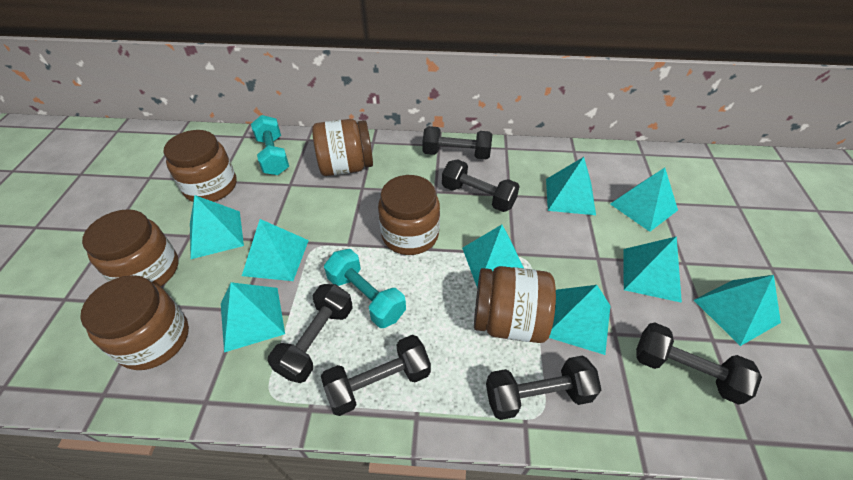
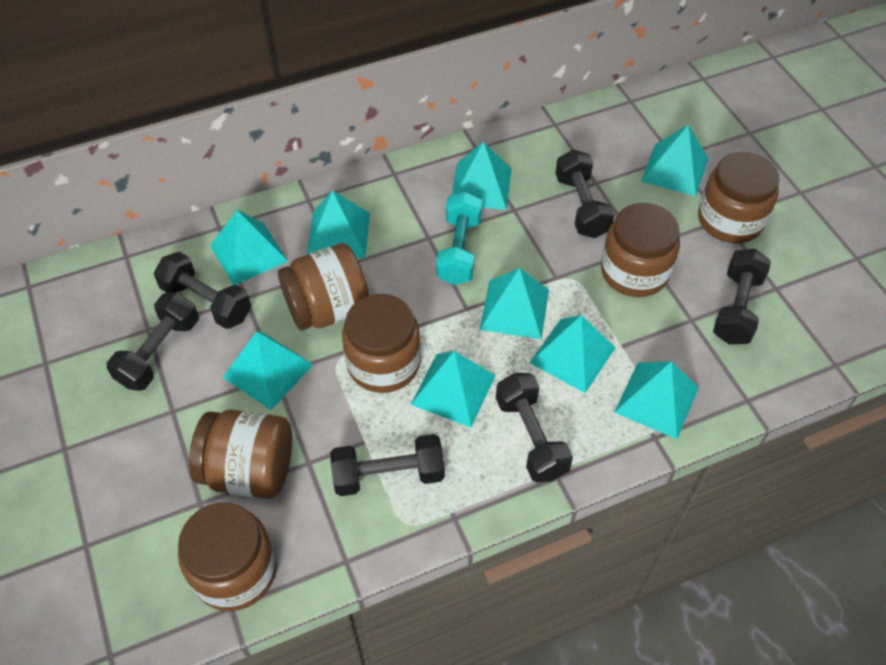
turquoise dumbbell: [251,115,289,175] [324,249,406,328] = 2 -> [436,191,482,285] = 1

